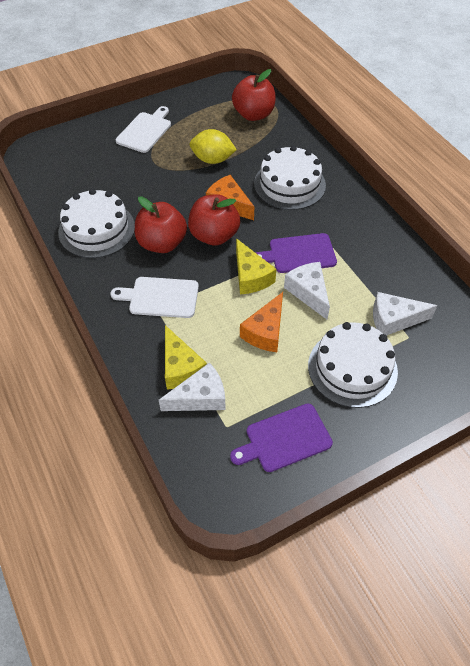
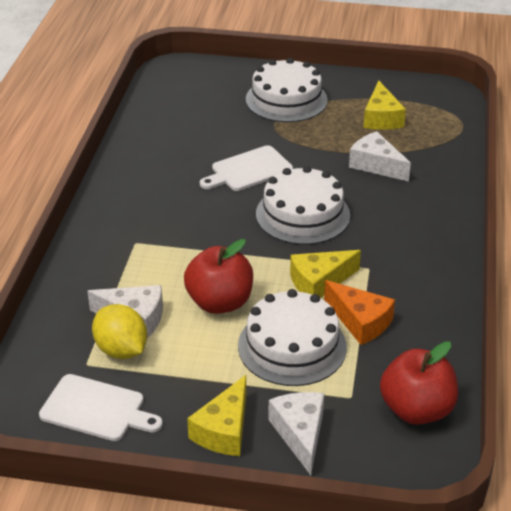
orange cheese: [206,175,254,220] [240,292,283,352] = 2 -> [324,280,395,345] = 1
purple cutting board: [230,403,333,472] [256,233,337,273] = 2 -> none = 0
red apple: [135,196,187,253] [188,194,240,246] [232,69,275,121] = 3 -> [184,239,253,314] [380,341,458,425] = 2
yellow cheese: [165,325,207,390] [236,238,276,294] = 2 -> [187,375,246,456] [290,250,361,298] [363,81,406,130] = 3

